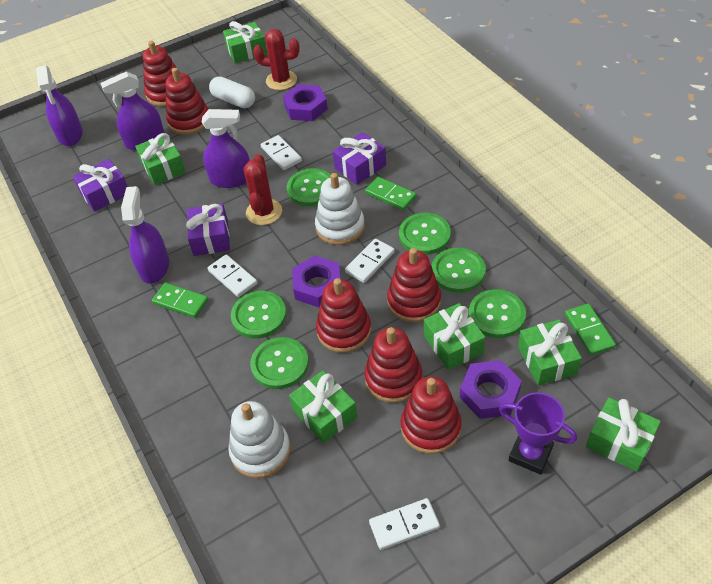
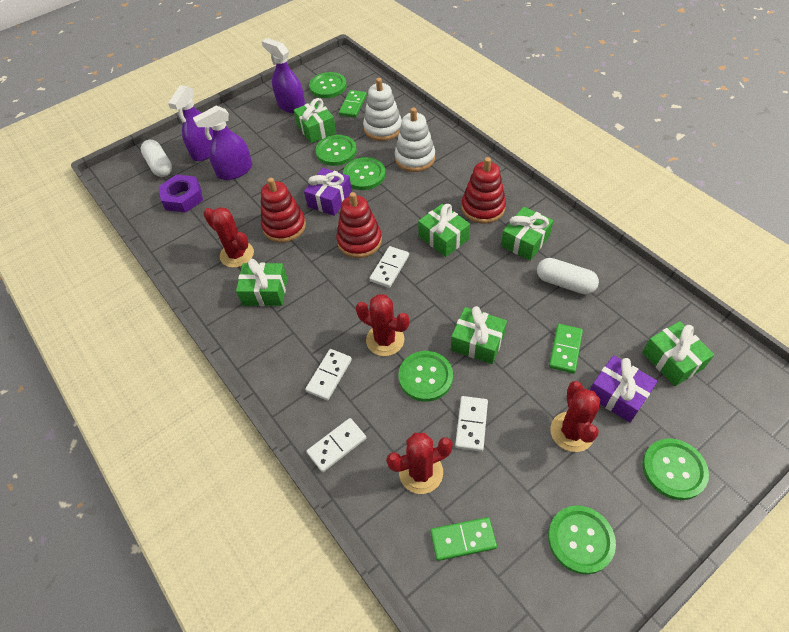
purple gift: [73,159,128,212] [186,203,230,256] [333,132,386,185] = 3 -> [304,168,352,216] [590,355,658,423] = 2
purple nut: [283,84,328,121] [292,256,341,307] [460,360,522,419] = 3 -> [159,174,203,213] = 1
purple spray bottle: [36,65,83,146] [100,71,164,150] [121,186,169,284] [202,109,250,188] = 4 -> [168,85,213,161] [193,106,252,180] [261,38,305,114] = 3
purple trophy: [499,392,577,475] = 1 -> none = 0
red cactus: [244,154,282,225] [253,29,300,90] = 2 -> [203,207,254,268] [356,294,409,356] [386,433,453,494] [550,381,600,452] = 4
red stacking toy: [143,41,180,106] [165,68,209,135] [316,278,371,353] [364,327,422,403] [387,248,441,322] [401,376,462,454] = 6 -> [261,178,306,243] [336,192,382,258] [461,157,506,224] = 3
white capsule: [209,76,255,108] = 1 -> [141,140,172,177] [537,258,599,294] = 2

